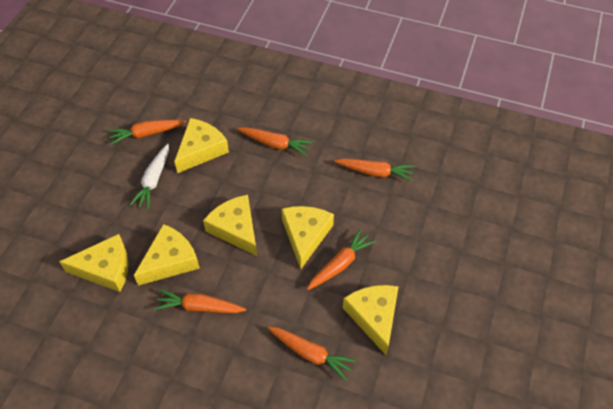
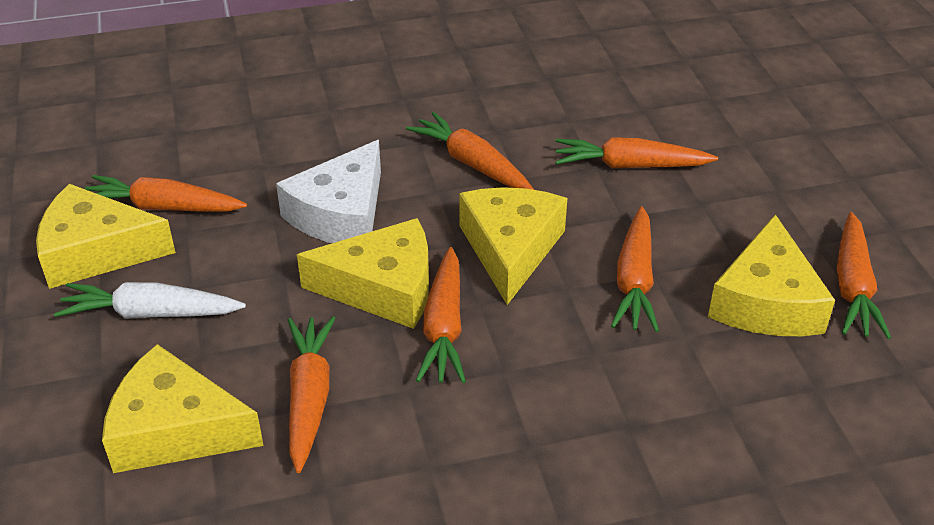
orange carrot: [108,120,186,145] [154,289,246,313] [237,127,313,156] [268,327,356,381] [307,229,376,290] [334,158,415,181] = 6 -> [85,175,247,212] [288,316,335,473] [406,112,534,190] [416,247,466,383] [556,137,718,168] [611,206,659,332] [837,212,891,339] = 7
white cheese: none = 0 -> [276,140,381,243] = 1
yellow cheese: [59,234,128,292] [134,224,200,286] [174,118,229,173] [203,195,257,256] [281,206,334,269] [343,285,399,355] = 6 -> [36,184,176,289] [102,344,264,473] [297,218,429,329] [459,187,567,305] [708,214,835,336] = 5

